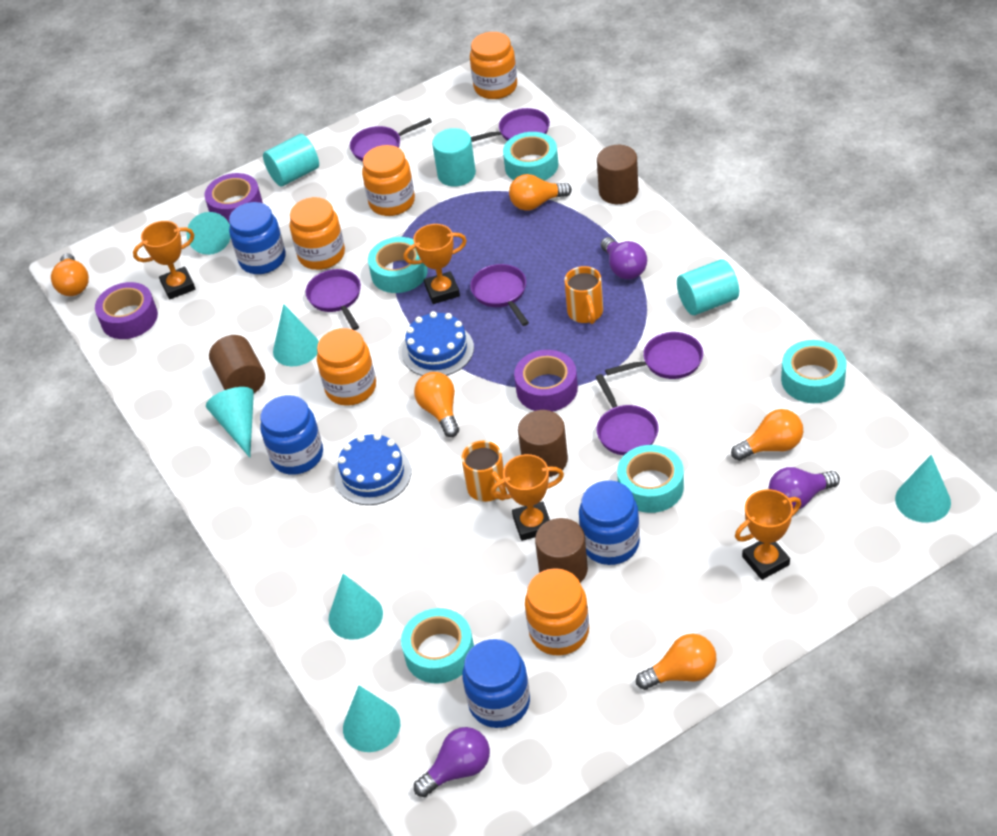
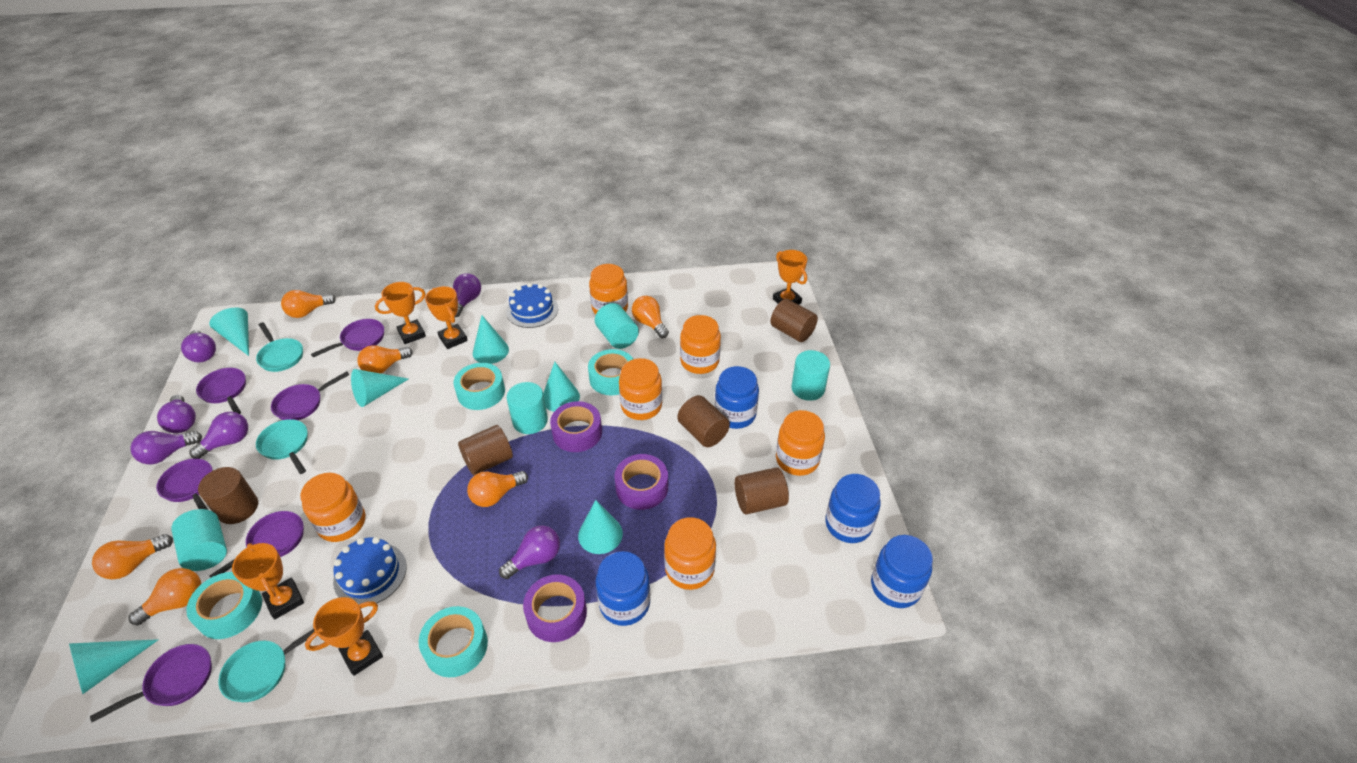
brown cylinder: [209,335,265,393] [518,410,568,477] [535,518,588,583] [597,145,638,204] = 4 -> [198,467,258,524] [458,425,513,475] [677,395,730,447] [735,467,789,515] [770,299,818,342] = 5
orange jar: [290,197,345,270] [317,328,376,406] [362,145,415,216] [470,32,517,99] [525,568,589,655] = 5 -> [300,473,365,542] [589,264,628,315] [619,358,662,420] [664,517,716,590] [680,315,721,374] [776,410,825,476] = 6
orange light bulb: [51,253,89,296] [414,372,459,437] [509,174,572,211] [636,634,716,690] [731,409,803,461] = 5 -> [92,534,173,579] [129,568,201,625] [281,290,336,318] [357,345,412,374] [467,471,528,507] [632,296,669,338] = 6
orange mug: [461,441,507,502] [564,266,603,324] = 2 -> none = 0
orange trophy: [133,221,195,300] [404,224,467,304] [491,454,564,541] [735,489,801,580] = 4 -> [232,543,304,619] [305,597,383,676] [375,282,426,344] [425,286,468,349] [773,250,807,305] = 5
purple light bulb: [414,727,490,797] [601,237,647,279] [768,467,840,509] = 3 -> [130,431,202,464] [157,395,196,433] [181,330,216,362] [189,412,248,459] [453,273,481,317] [499,525,560,579] = 6
turquoise cylinder: [263,134,319,186] [432,128,476,186] [677,259,739,315] = 3 -> [171,509,227,571] [507,382,548,434] [595,303,639,349] [791,350,830,401] = 4
turquoise pan: none = 0 -> [218,629,315,702] [256,322,303,372] [256,419,308,474] = 3
turquoise tape: [368,237,428,293] [401,608,474,684] [503,132,558,181] [617,445,684,513] [781,340,847,403] = 5 -> [186,572,262,639] [419,606,488,677] [453,363,505,410] [588,349,633,395] = 4

